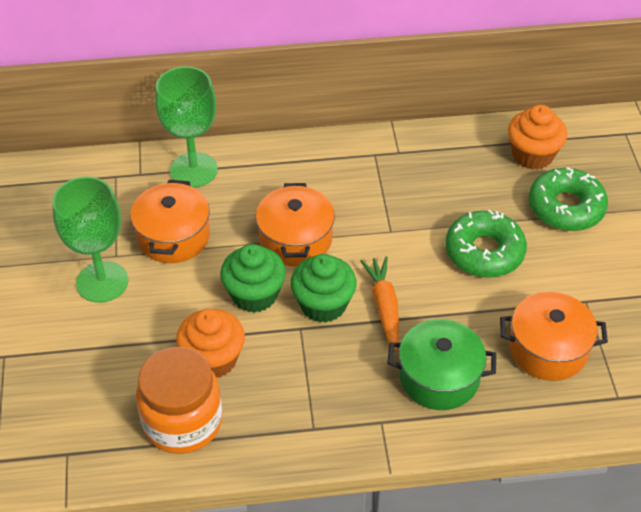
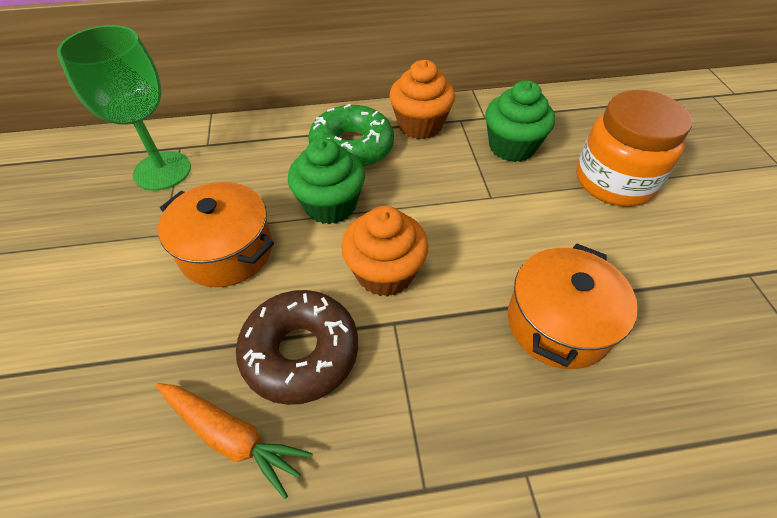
brown donut: none = 0 -> [236,290,358,405] = 1
green donut: [445,209,527,278] [529,167,608,231] = 2 -> [308,104,394,168] = 1
green goblet: [52,177,128,303] [155,66,218,188] = 2 -> [57,25,191,191] = 1
green pot: [388,319,496,410] = 1 -> none = 0
orange pot: [130,180,210,263] [256,183,335,266] [500,292,608,381] = 3 -> [158,182,274,287] [508,244,638,369] = 2

